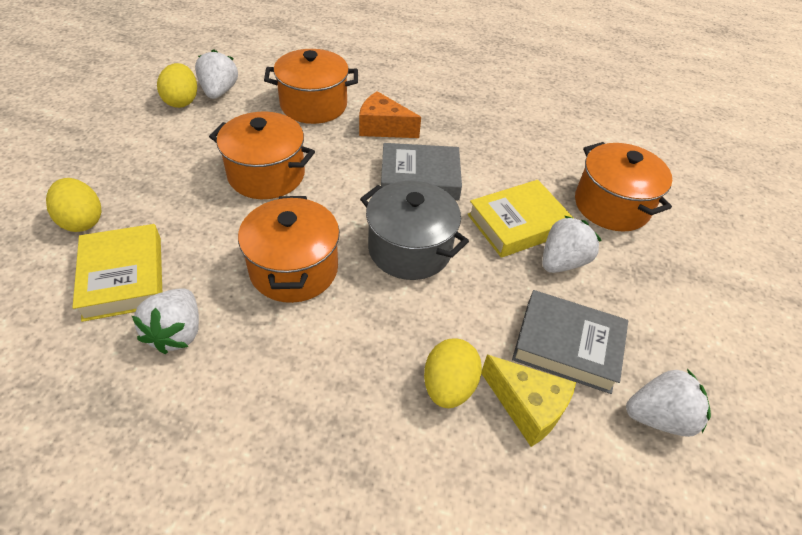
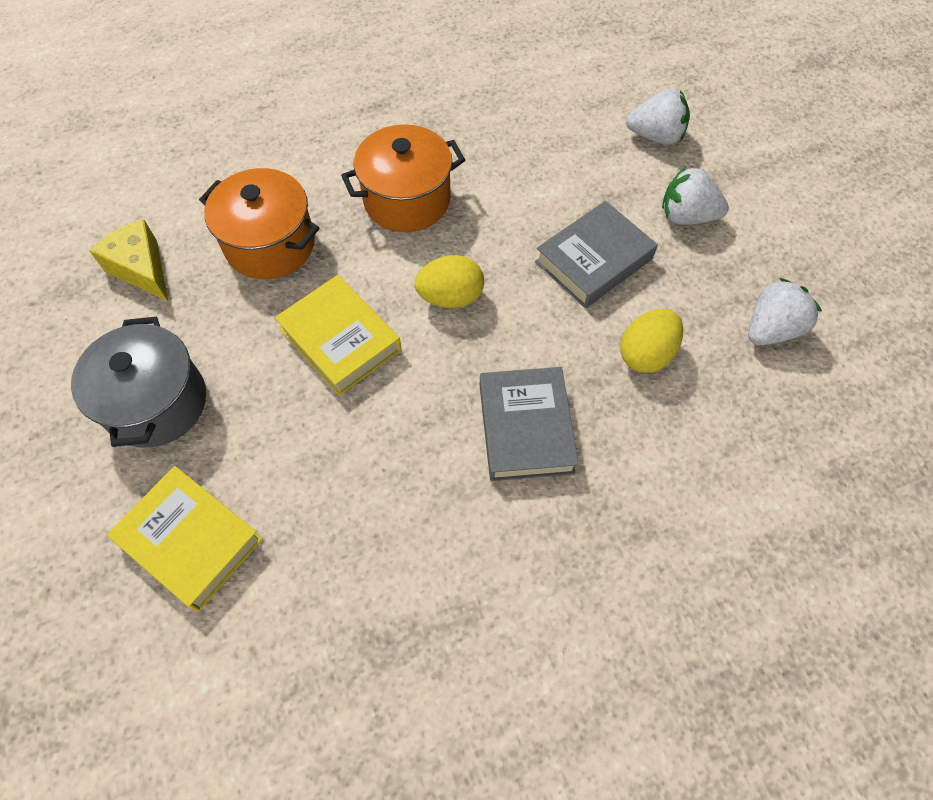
orange cheese: [359,91,421,138] = 1 -> none = 0
orange pot: [209,112,315,199] [238,196,340,303] [264,49,358,124] [575,142,672,232] = 4 -> [199,168,319,279] [341,124,465,232] = 2
white strawberry: [132,288,199,354] [195,49,238,99] [542,215,602,273] [626,369,711,437] = 4 -> [626,89,690,145] [662,166,729,225] [748,278,822,345] = 3
yellow egg: [46,178,101,232] [157,63,197,108] [424,339,482,408] = 3 -> [414,255,484,308] [620,309,683,373] = 2

